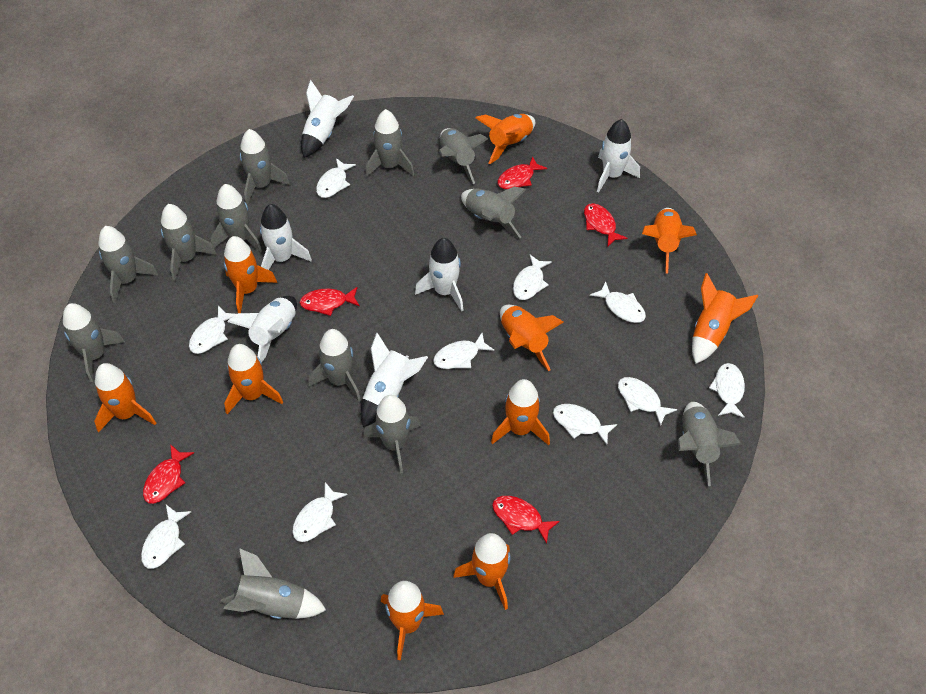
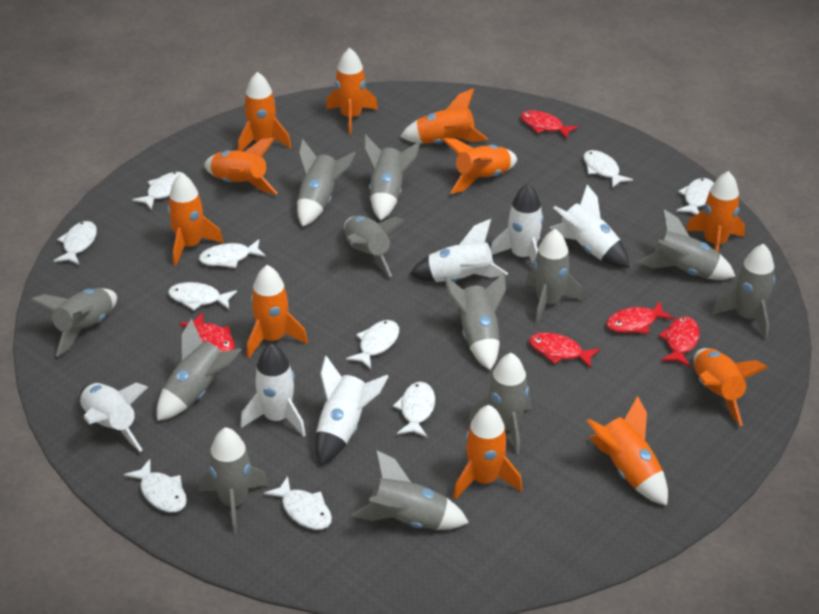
orange rocket: [94,363,156,432] [224,236,277,313] [224,344,283,414] [381,581,444,660] [453,533,511,610] [475,114,535,164] [491,379,550,445] [500,305,564,371] [642,208,697,273] [692,273,758,364] = 10 -> [167,173,223,266] [204,138,277,194] [238,72,291,151] [247,265,308,358] [326,48,378,134] [400,88,488,144] [442,138,517,194] [453,405,522,499] [587,396,668,506] [686,171,745,252] [694,348,768,426] = 11

